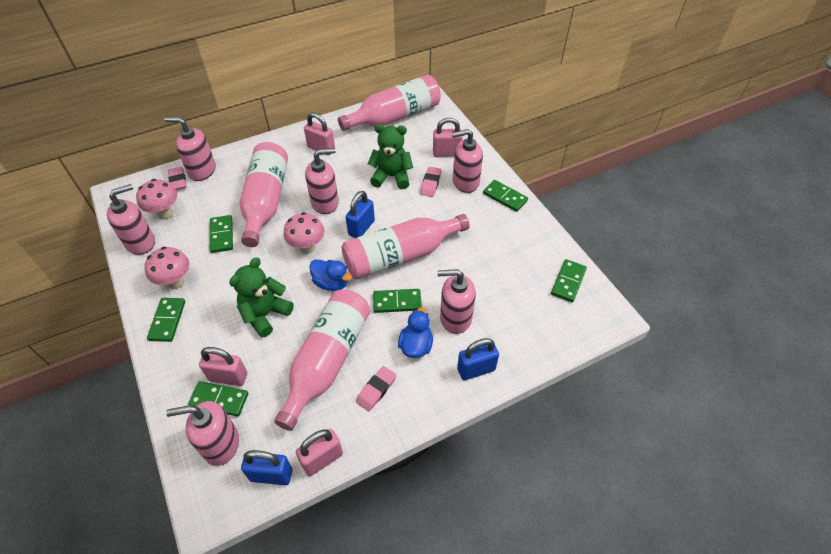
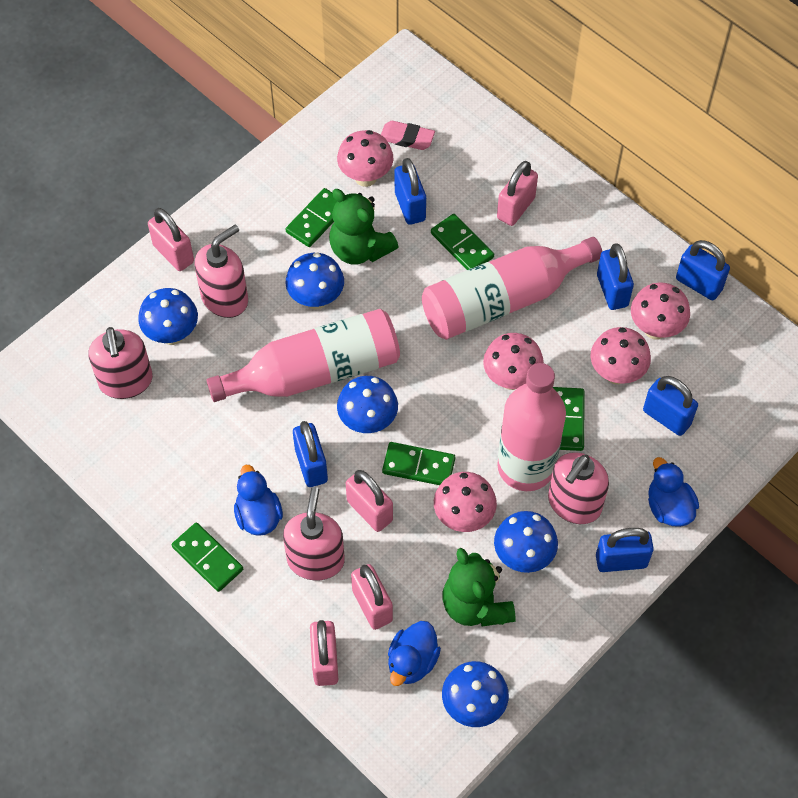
blue duck: [309,260,352,291] [398,307,433,358] = 2 -> [234,465,283,536] [388,621,441,686] [648,457,699,527] = 3
blue mushroom: none = 0 -> [138,288,198,345] [285,253,344,309] [337,376,398,433] [442,661,509,727] [494,511,558,573] = 5
blue padlock: [241,450,292,485] [346,191,375,238] [457,338,499,380] = 3 -> [293,421,328,487] [395,158,426,225] [596,528,654,572] [597,243,634,310] [643,376,698,436] [676,240,730,300] = 6
green domino: [147,298,185,342] [188,381,248,417] [210,215,233,253] [373,289,422,313] [483,180,528,212] [551,259,587,302] = 6 -> [172,522,243,592] [286,188,337,247] [382,442,455,485] [431,214,494,270] [552,387,585,451] = 5
pink bottle: [240,142,288,247] [274,289,371,431] [338,75,441,131] [341,214,470,279] = 4 -> [206,309,400,402] [422,237,602,340] [497,363,566,491] = 3
pink eraser: [168,167,187,190] [356,366,396,411] [420,167,441,197] = 3 -> [381,121,435,150] = 1
pink mushroom: [136,179,177,219] [144,247,189,289] [284,212,324,254] = 3 -> [337,130,394,187] [434,472,497,532] [483,333,544,390] [591,327,651,384] [631,282,690,339] = 5
pink padlock: [199,347,247,386] [296,429,343,476] [304,112,335,155] [433,118,463,157] = 4 -> [148,208,194,271] [310,620,338,686] [346,470,393,532] [351,564,393,630] [497,161,538,226] = 5
pink soap dispenser: [107,184,155,255] [164,117,216,181] [166,401,239,466] [305,148,339,214] [437,269,476,334] [452,129,483,193] = 6 -> [89,327,153,399] [195,225,248,318] [283,487,345,581] [548,452,609,524] = 4

